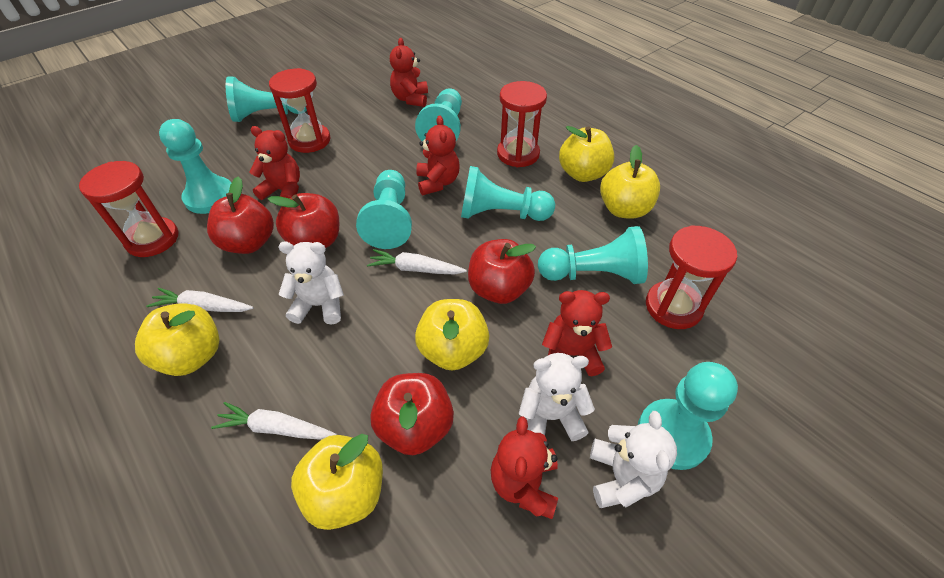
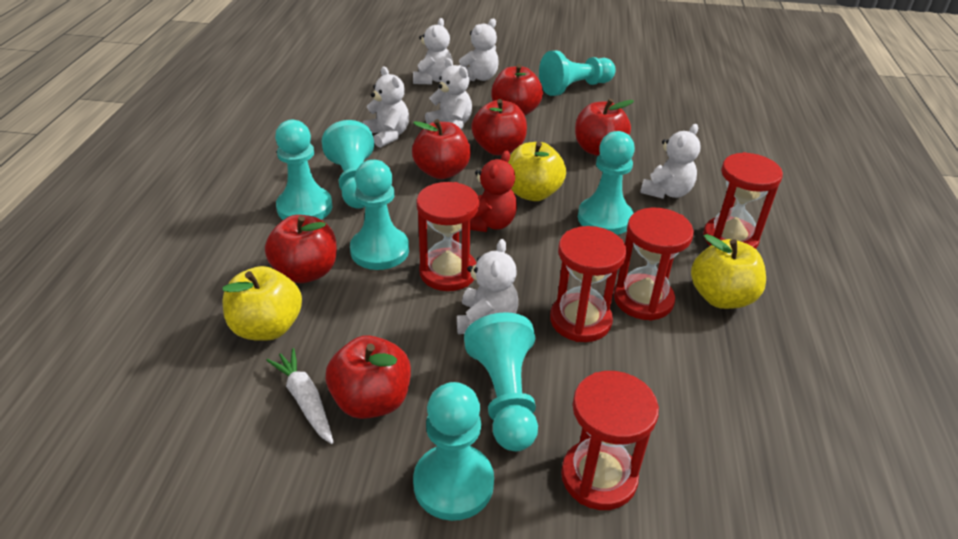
red apple: [207,176,274,254] [268,193,339,248] [370,373,454,455] [468,239,536,304] = 4 -> [265,215,337,283] [326,335,411,419] [412,119,471,179] [471,99,527,155] [491,64,543,115] [575,99,634,156] = 6
red hourglass: [79,161,178,257] [269,68,330,153] [497,81,547,167] [646,225,737,329] = 4 -> [416,182,479,291] [550,226,626,342] [561,371,659,510] [614,208,694,321] [703,152,783,249] = 5
red teddy bear: [249,126,300,200] [390,38,428,107] [416,115,460,195] [491,416,558,519] [542,290,612,376] = 5 -> [470,151,517,232] = 1
white carrot: [146,288,253,312] [211,402,337,440] [367,249,467,274] = 3 -> [266,348,334,444] = 1
white teddy bear: [278,241,344,325] [519,353,595,441] [590,411,677,508] = 3 -> [363,66,409,148] [413,18,453,84] [425,58,472,129] [457,239,518,334] [458,19,499,81] [640,124,701,199] = 6
yellow apple: [135,303,219,376] [291,434,383,530] [415,299,489,371] [559,126,614,182] [600,145,660,219] = 5 -> [222,266,302,341] [508,142,566,201] [691,234,766,309] = 3

